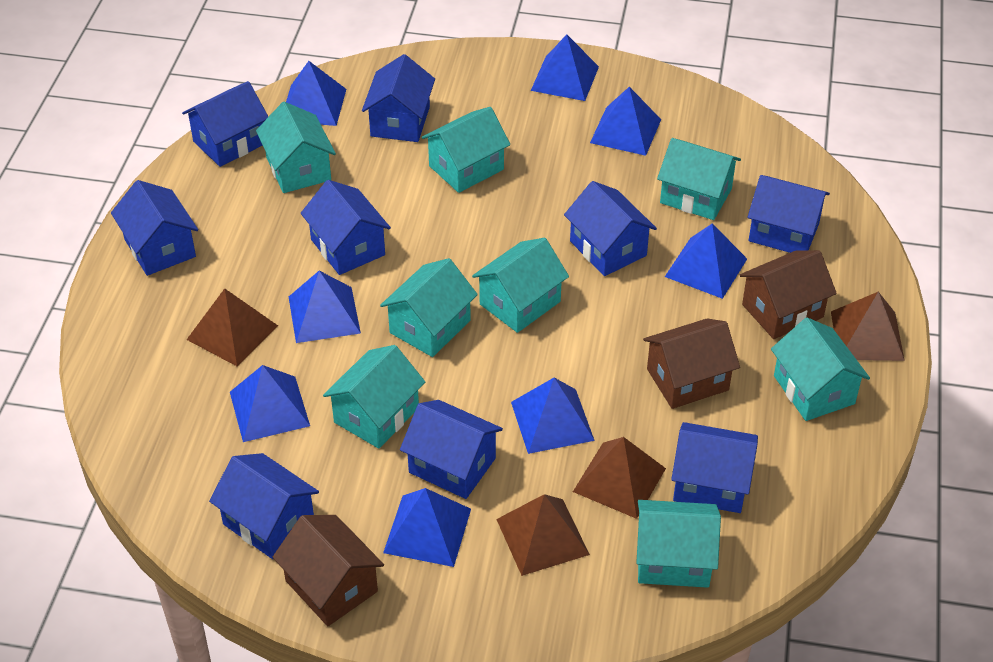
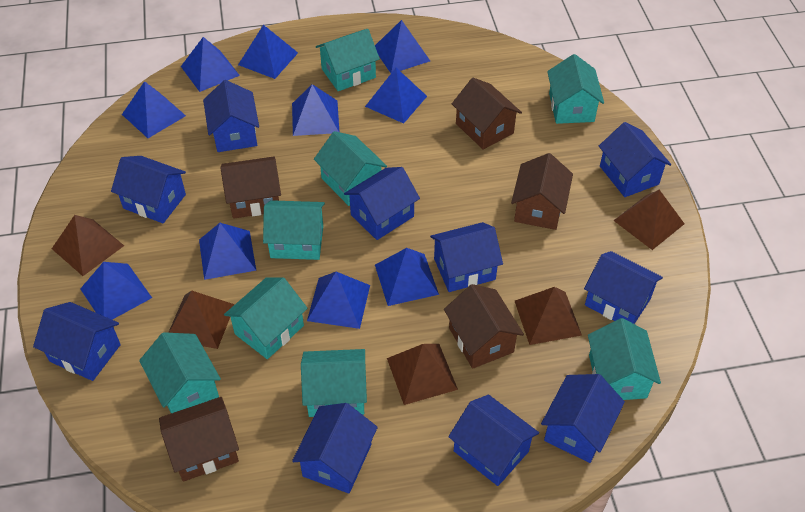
blue house: [111,180,198,276] [182,81,269,167] [209,453,319,559] [301,180,391,275] [362,54,435,142] [400,400,503,499] [564,181,657,276] [671,422,758,513] [747,175,830,253] = 9 -> [33,302,121,381] [111,156,186,223] [203,80,259,152] [292,403,378,494] [344,167,420,240] [430,222,503,292] [448,395,539,486] [541,374,625,463] [584,251,663,324] [599,122,671,197] = 10
blue pyramid: [230,365,310,442] [286,61,346,126] [289,271,361,343] [383,488,471,567] [511,378,595,454] [531,34,599,101] [590,87,661,156] [665,224,747,299] = 8 -> [80,262,152,320] [122,81,186,138] [181,37,240,92] [199,223,256,280] [238,25,298,79] [292,84,339,136] [307,272,370,329] [365,68,427,124] [375,20,430,73] [375,248,439,306] = 10
brown house: [272,515,384,626] [643,319,740,409] [740,250,837,339] = 3 -> [159,397,239,482] [220,157,281,219] [444,284,524,369] [452,78,522,150] [511,153,573,230] = 5
brown pyramid: [186,288,278,366] [496,494,590,576] [573,437,666,519] [831,292,905,361] = 4 -> [52,215,124,276] [168,291,235,349] [387,344,458,405] [515,287,582,345] [613,190,685,250] = 5

